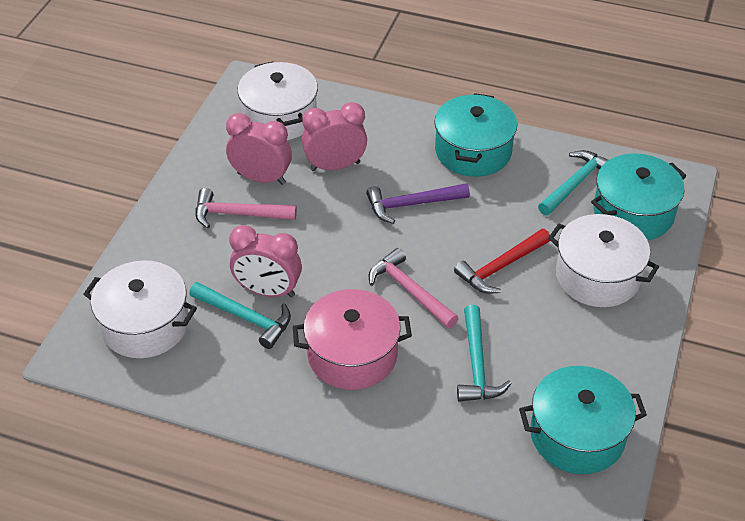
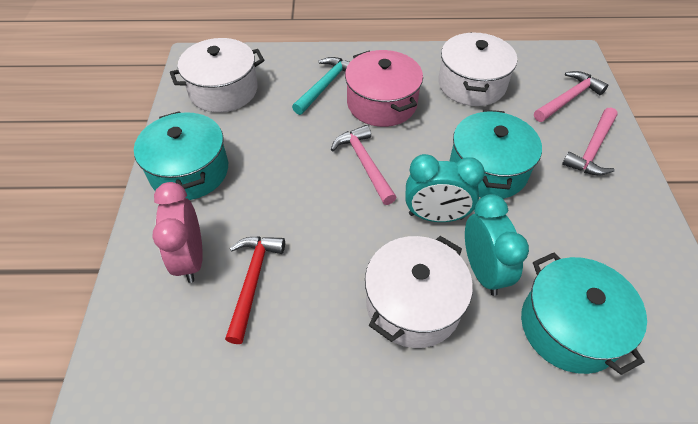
pink clock: [226,113,292,185] [229,225,302,298] [302,102,367,171] = 3 -> [152,182,203,283] = 1
pink hammer: [195,188,297,228] [369,248,458,328] = 2 -> [331,125,397,205] [534,71,608,122] [562,107,618,176] = 3
purple hammer: [366,183,470,224] = 1 -> none = 0
turquoise clock: none = 0 -> [405,154,485,222] [465,194,529,296] = 2
turquoise hammer: [190,282,291,349] [457,305,512,402] [538,150,608,216] = 3 -> [292,57,350,115] = 1

